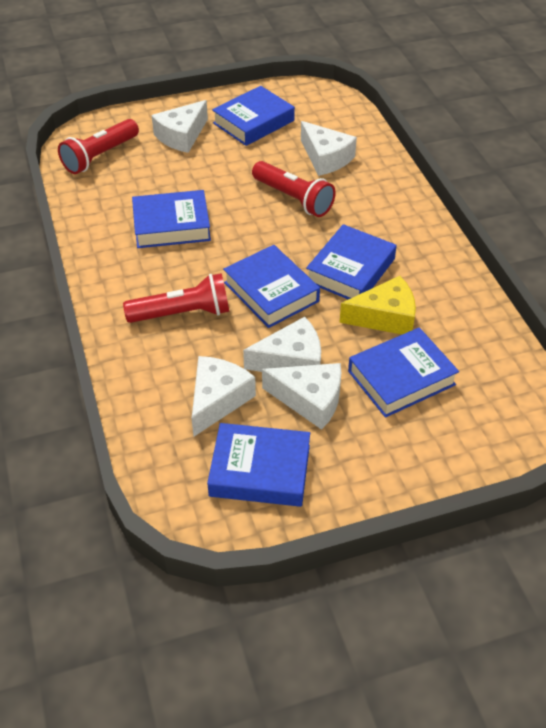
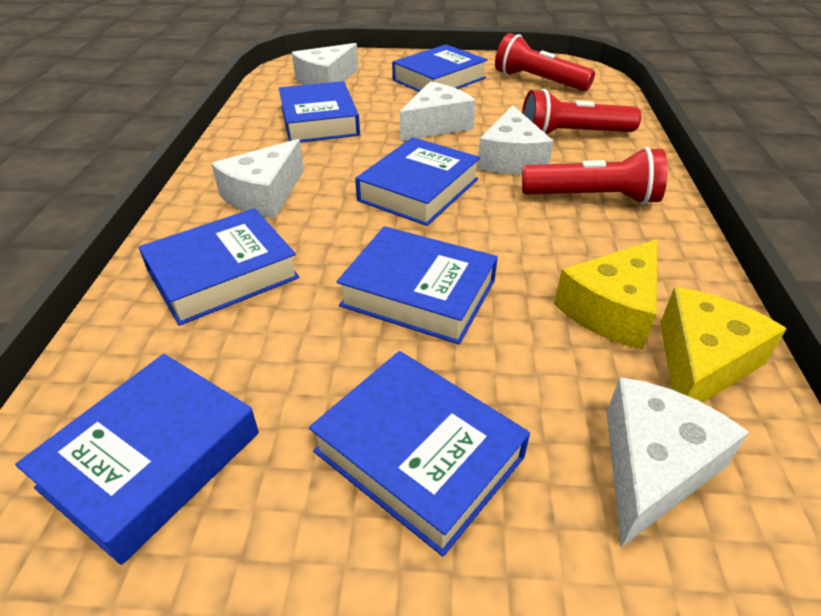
blue book: [132,190,211,248] [207,423,310,507] [212,86,295,146] [223,245,320,328] [306,224,397,299] [348,327,459,418] = 6 -> [15,354,259,565] [139,208,300,326] [279,81,360,142] [309,351,530,556] [336,226,498,344] [355,137,480,226] [392,44,488,92] = 7
yellow cheese: [339,276,416,335] = 1 -> [554,239,658,350] [660,287,787,403] = 2

